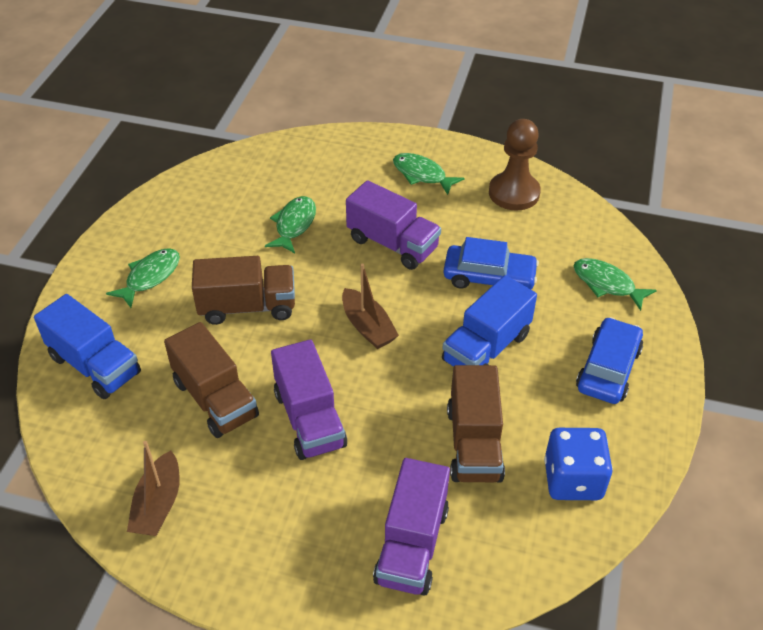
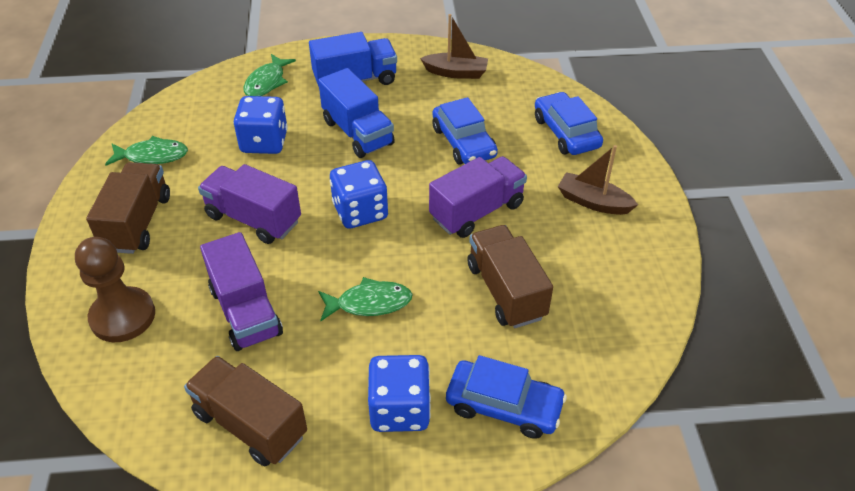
blue car: [444,237,539,289] [576,317,643,404] = 2 -> [432,97,498,165] [446,355,567,439] [535,92,603,155] = 3
blue dice: [544,428,613,500] = 1 -> [234,96,288,154] [330,160,388,229] [368,355,431,432] = 3
green fish: [106,248,180,308] [265,196,316,253] [393,153,464,195] [574,258,657,311] = 4 -> [105,136,188,166] [244,54,296,96] [318,277,412,321] = 3

